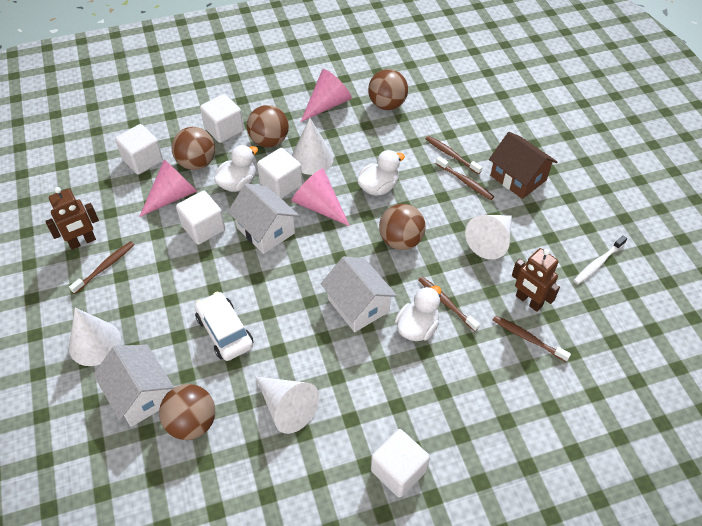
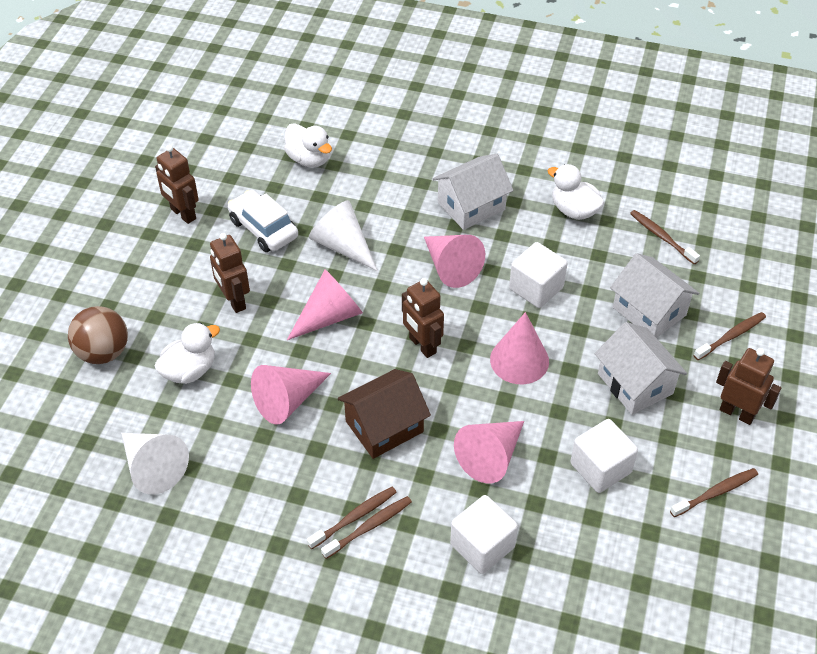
brown ball: [159,384,215,440] [172,127,215,170] [247,105,289,147] [368,69,408,110] [379,204,426,250] = 5 -> [68,306,128,364] = 1
brown robot: [45,187,99,250] [512,248,560,312] = 2 -> [155,145,199,224] [210,233,250,313] [402,278,444,358] [716,348,781,425] = 4
pink cone: [139,159,197,217] [292,168,350,226] [301,69,352,122] = 3 -> [251,365,331,425] [287,269,363,340] [424,235,485,288] [454,421,524,484] [490,312,549,384] = 5
white cone: [69,308,121,366] [256,377,319,434] [292,118,334,175] [465,215,512,260] = 4 -> [121,433,189,495] [309,200,378,271] = 2
white cube: [115,124,163,175] [176,190,225,245] [200,94,244,143] [257,148,303,199] [371,429,430,498] = 5 -> [450,495,518,574] [509,242,568,308] [570,419,638,493] = 3
white toothbrush: [574,236,627,284] = 1 -> none = 0

